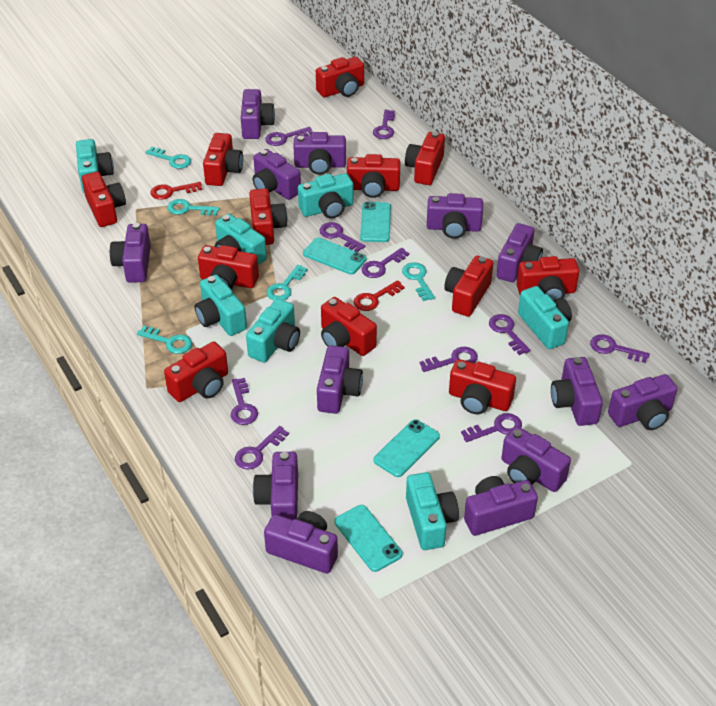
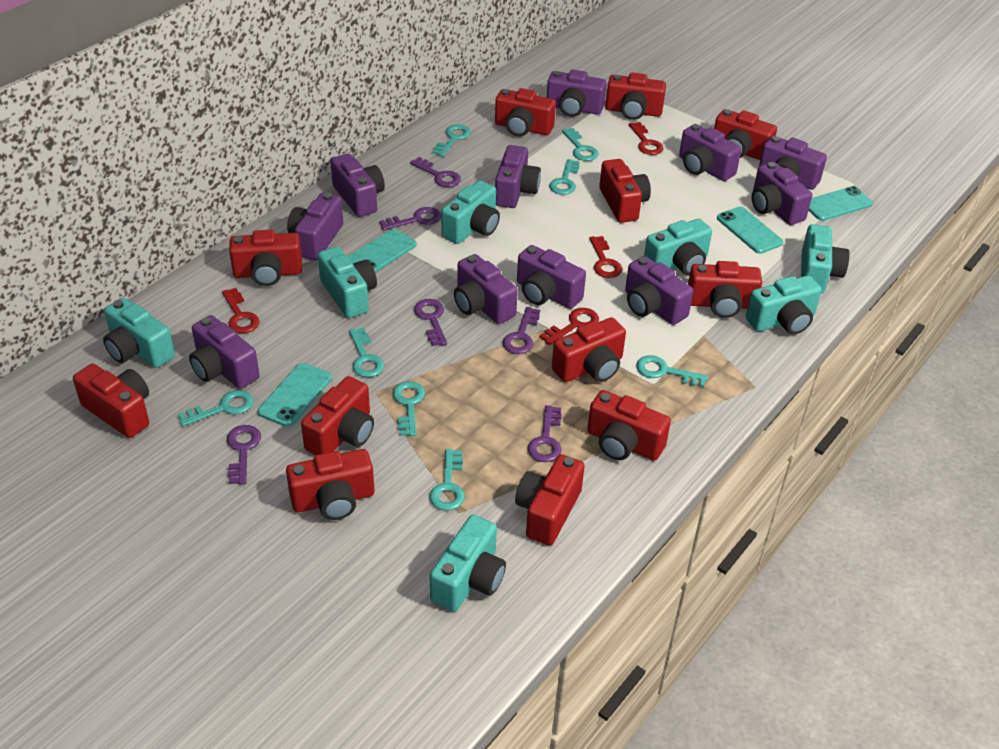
purple camera: [110,223,151,283] [241,89,275,139] [253,149,301,200] [253,452,298,520] [264,511,338,574] [293,132,346,175] [317,345,363,414] [427,193,483,239] [464,476,538,536] [496,223,543,282] [501,426,571,492] [551,357,603,426] [608,374,677,430] = 13 -> [189,315,260,389] [287,193,343,260] [331,154,385,217] [454,254,518,324] [495,145,541,208] [517,245,586,309] [547,70,607,117] [625,256,693,325] [679,124,741,181] [752,162,812,225] [759,136,827,190] = 11
purple key: [231,378,258,425] [235,426,289,470] [265,127,313,146] [319,222,365,252] [361,248,409,278] [373,110,395,139] [419,347,478,372] [461,413,522,442] [489,314,530,355] [590,334,650,363] = 10 -> [227,425,261,485] [379,207,441,231] [410,157,461,187] [414,299,447,346] [502,307,540,354] [528,405,562,462] = 6
red key: [150,182,202,200] [354,280,405,311] = 2 -> [222,288,260,333] [540,308,599,345] [589,236,622,278] [629,122,664,155] = 4
turquoise key: [137,326,192,354] [145,147,191,169] [167,199,220,216] [266,265,308,301] [402,262,435,301] = 5 -> [178,390,254,427] [349,328,384,377] [393,381,425,436] [430,449,465,511] [432,124,471,157] [549,159,580,195] [562,128,599,161] [636,355,708,387] = 8

